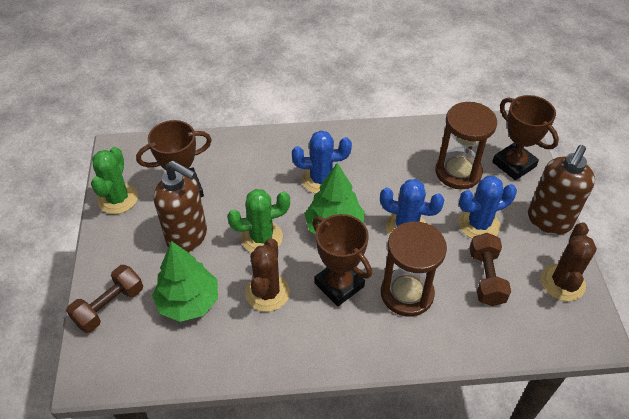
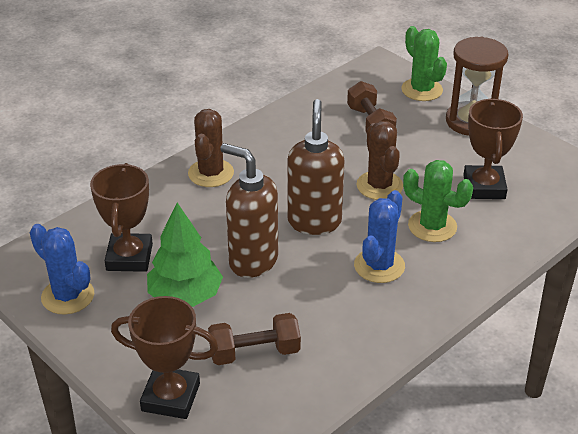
blue cactus: [292,130,352,194] [380,179,444,235] [458,176,517,238] = 3 -> [30,224,94,315] [354,190,405,283] = 2
brown hourglass: [381,221,447,317] [436,102,497,189] = 2 -> [446,37,508,136] = 1
green tree: [152,241,218,322] [305,163,365,234] = 2 -> [147,203,223,307] = 1

